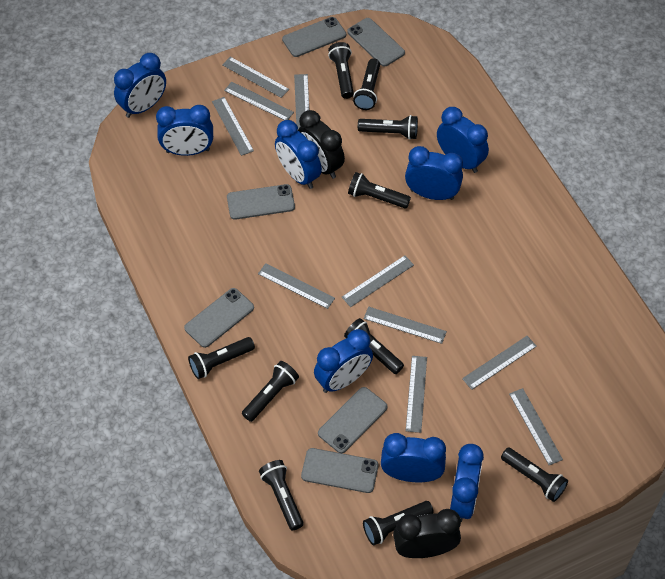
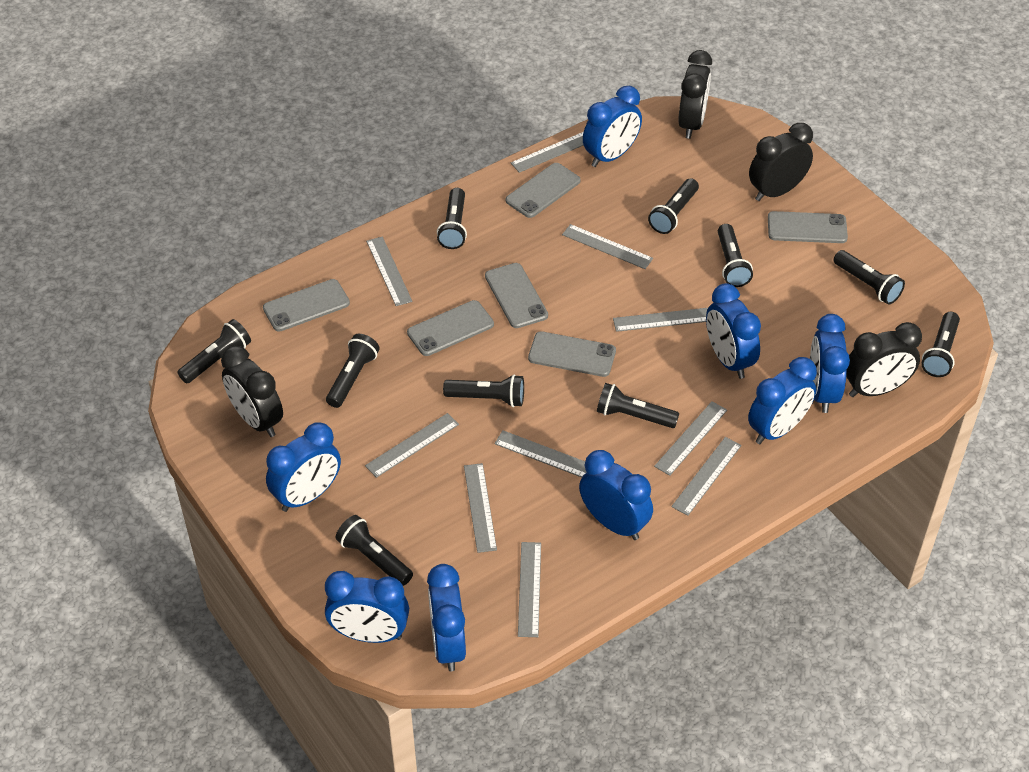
black clock: [298,110,345,179] [393,509,461,558] = 2 -> [221,346,283,437] [678,50,712,139] [749,123,813,201] [846,322,922,397] = 4

